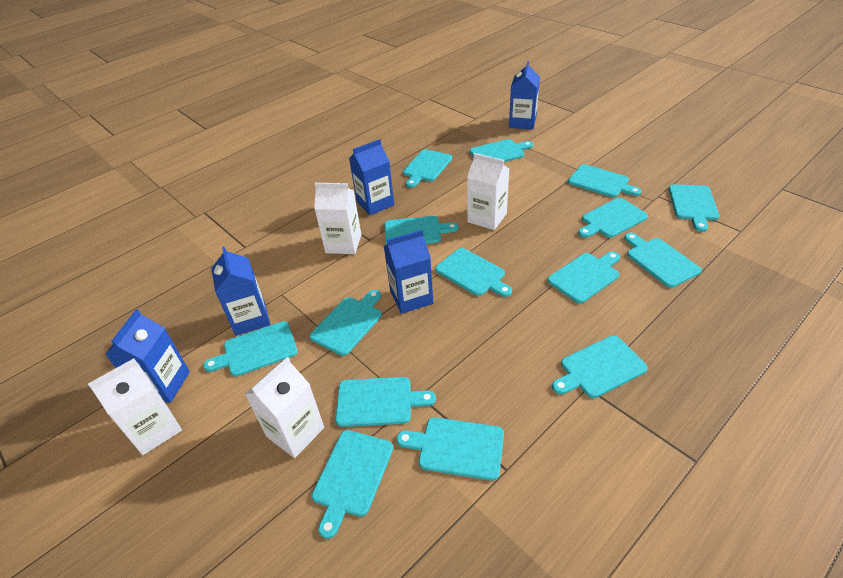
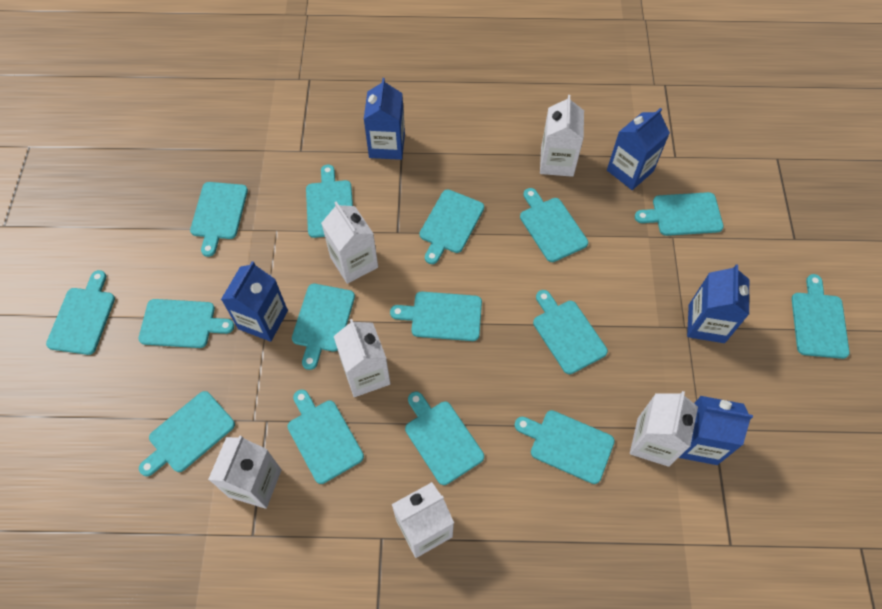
white carton: [88,358,182,455] [245,357,324,458] [314,183,361,254] [467,153,509,230] = 4 -> [208,436,282,509] [321,202,378,284] [334,319,390,397] [392,482,454,558] [540,95,584,177] [630,391,698,467] = 6

